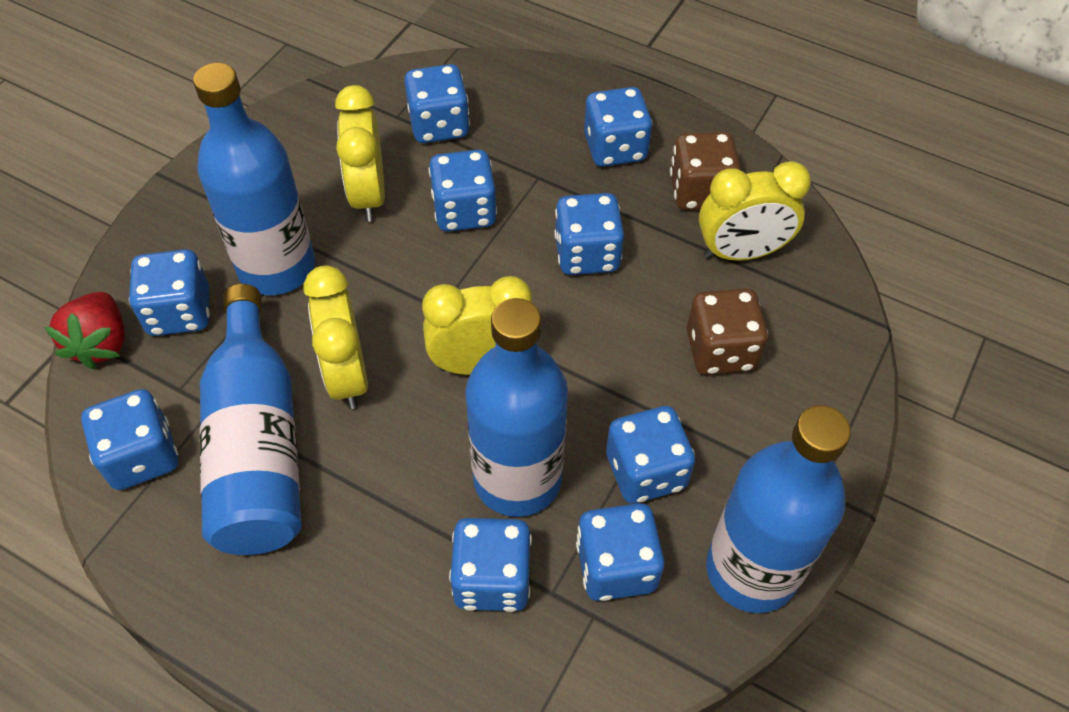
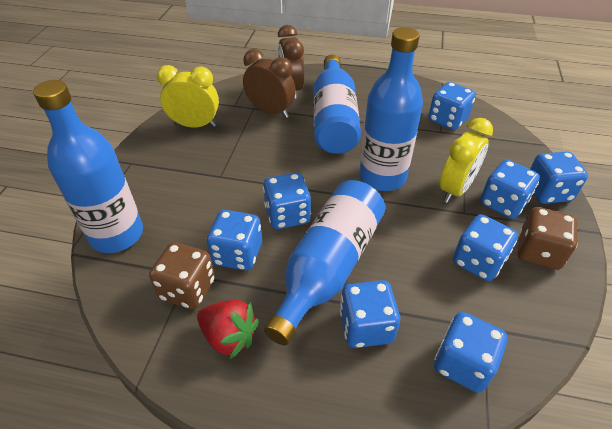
blue dice: [81,389,178,490] [129,249,210,336] [404,64,470,143] [429,150,497,232] [449,518,532,612] [554,193,624,275] [576,503,665,601] [584,87,653,167] [606,406,695,504] = 9 -> [207,210,262,271] [263,172,311,229] [340,280,400,348] [428,82,476,130] [434,312,507,393] [453,214,518,281] [480,160,540,219] [530,151,588,204] = 8
brown clock: none = 0 -> [243,49,296,118] [278,25,305,99] = 2
yellow clock: [303,265,368,409] [335,85,385,222] [422,276,532,375] [699,161,811,261] = 4 -> [157,65,219,128] [439,118,493,203] = 2

